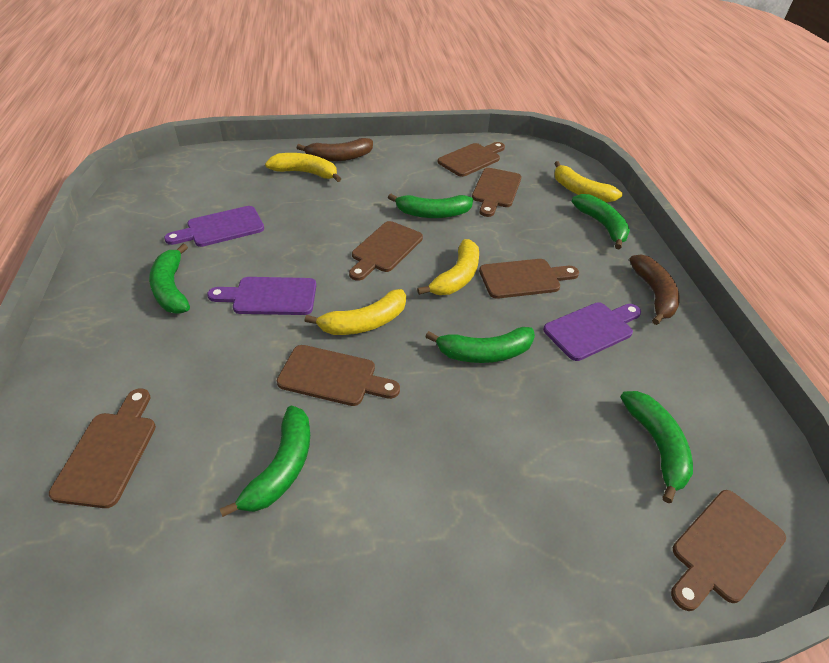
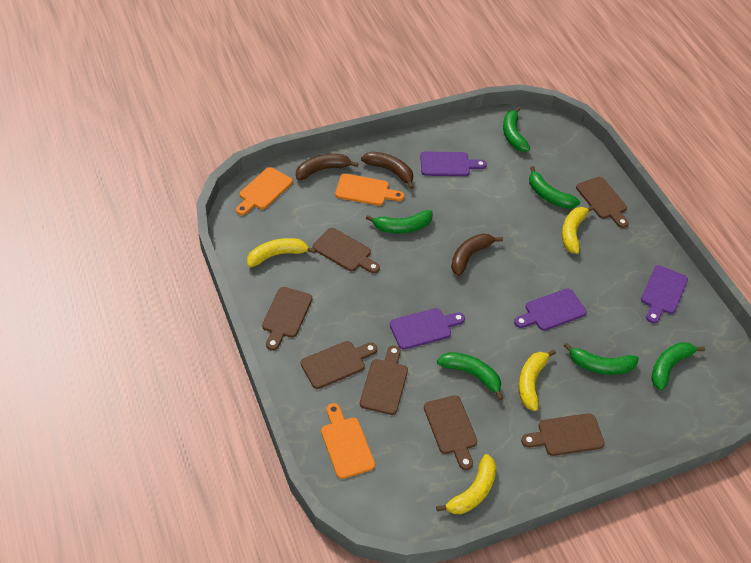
brown banana: [297,138,373,162] [629,254,680,325] = 2 -> [296,154,359,180] [361,152,414,189] [451,234,503,276] = 3
orange cutting board: none = 0 -> [236,167,293,215] [321,403,375,479] [335,174,404,206] = 3
purple cutting board: [164,206,264,247] [207,277,316,315] [543,302,641,361] = 3 -> [390,308,465,350] [420,151,487,176] [514,288,587,331] [641,265,688,323] = 4

